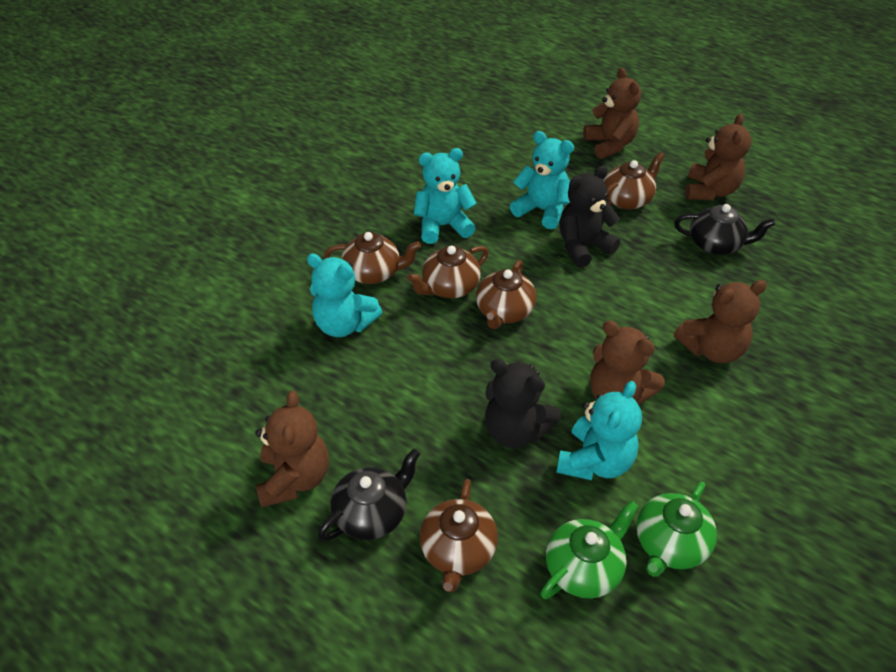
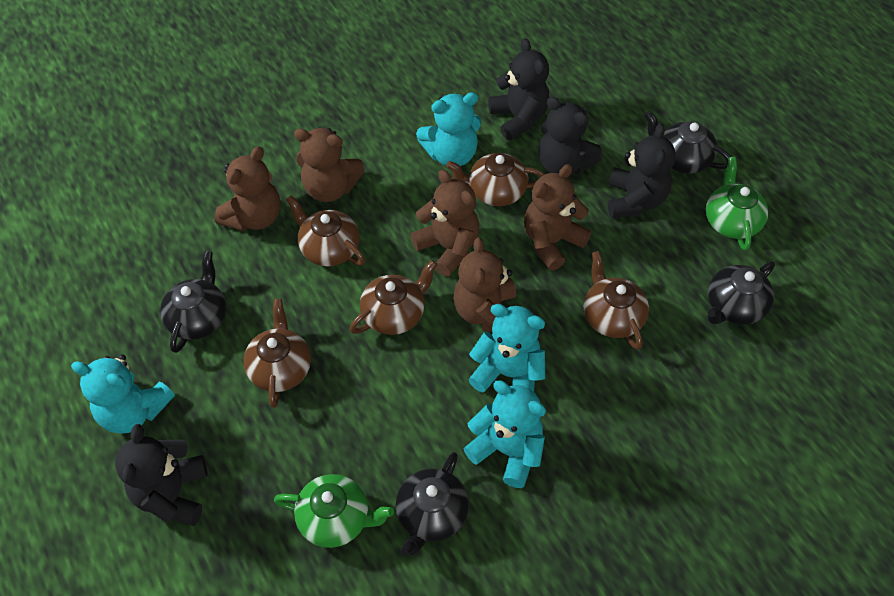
black teapot: [318,449,420,541] [674,204,775,255] = 2 -> [160,251,226,353] [396,452,469,556] [644,111,730,174] [707,261,775,325] = 4
black teddy bear: [485,359,561,448] [559,166,620,268] = 2 -> [115,424,208,526] [488,38,549,141] [538,97,602,175] [608,123,676,218] = 4

